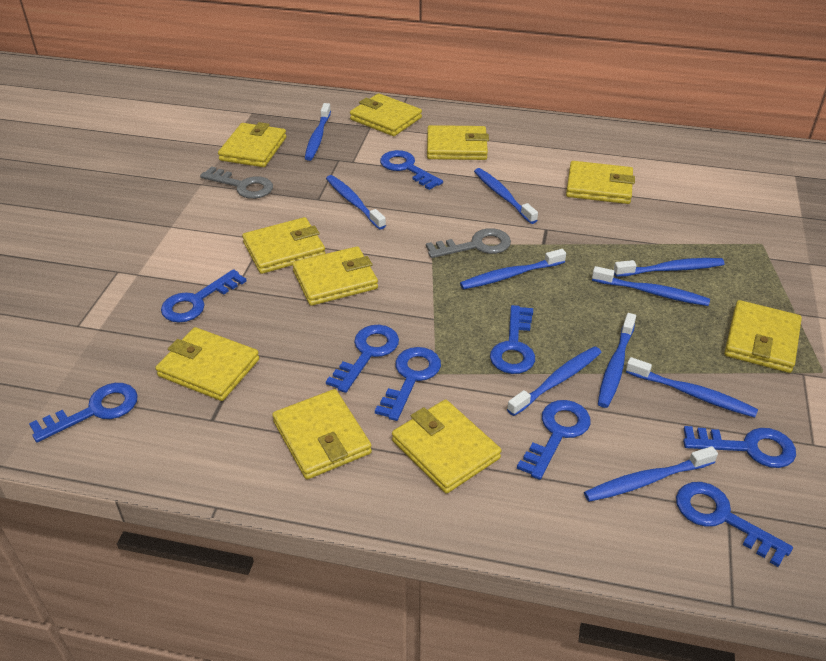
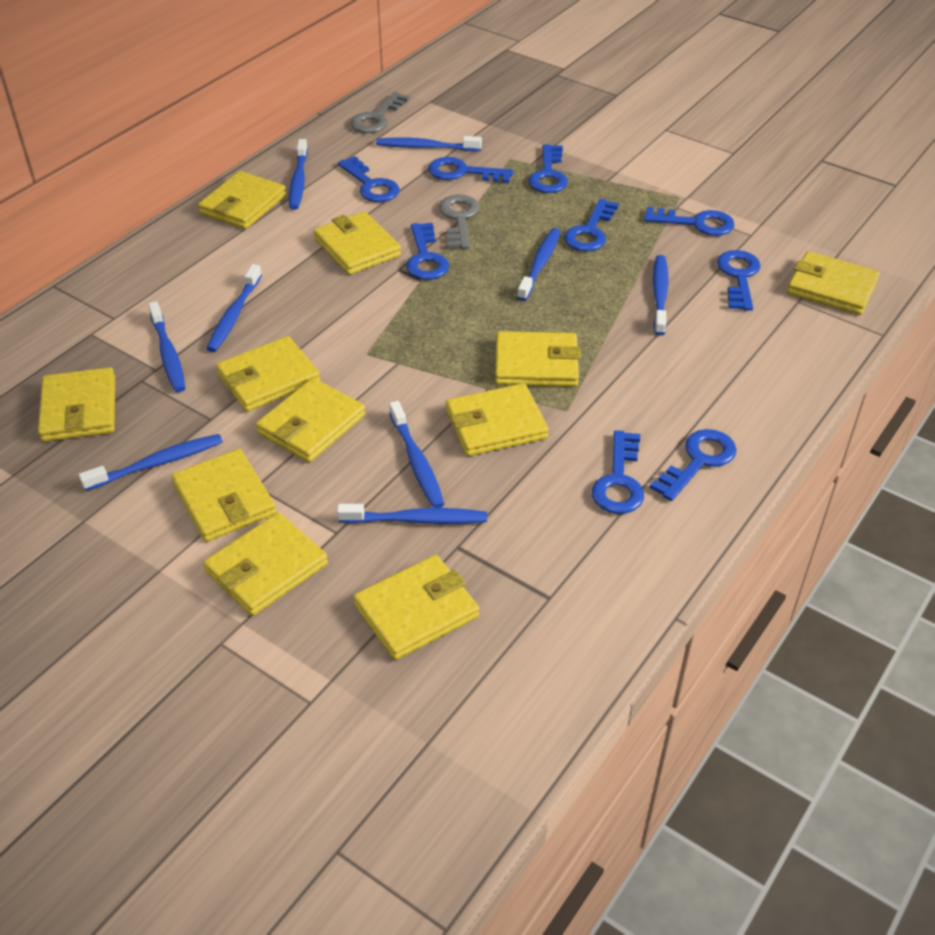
blue toothbrush: [305,103,331,161] [326,175,386,230] [460,249,566,290] [474,168,538,224] [507,346,601,416] [584,446,718,502] [592,266,710,306] [598,313,636,408] [614,258,724,277] [626,357,758,418] = 10 -> [79,434,223,491] [148,301,185,392] [206,264,262,352] [289,139,308,210] [337,504,487,524] [376,136,482,151] [389,401,444,508] [517,228,561,301] [653,255,669,335] = 9
yellow wallet: [155,327,259,401] [218,122,286,167] [242,217,326,274] [272,389,372,479] [292,246,378,306] [350,93,422,136] [392,399,501,494] [427,125,489,160] [566,161,635,204] [724,300,802,373] = 10 -> [38,367,115,442] [171,449,276,542] [198,171,286,229] [203,513,328,616] [216,336,320,412] [256,378,365,462] [314,211,401,275] [353,555,479,660] [446,383,549,456] [495,331,581,387] [787,251,880,315] = 11

